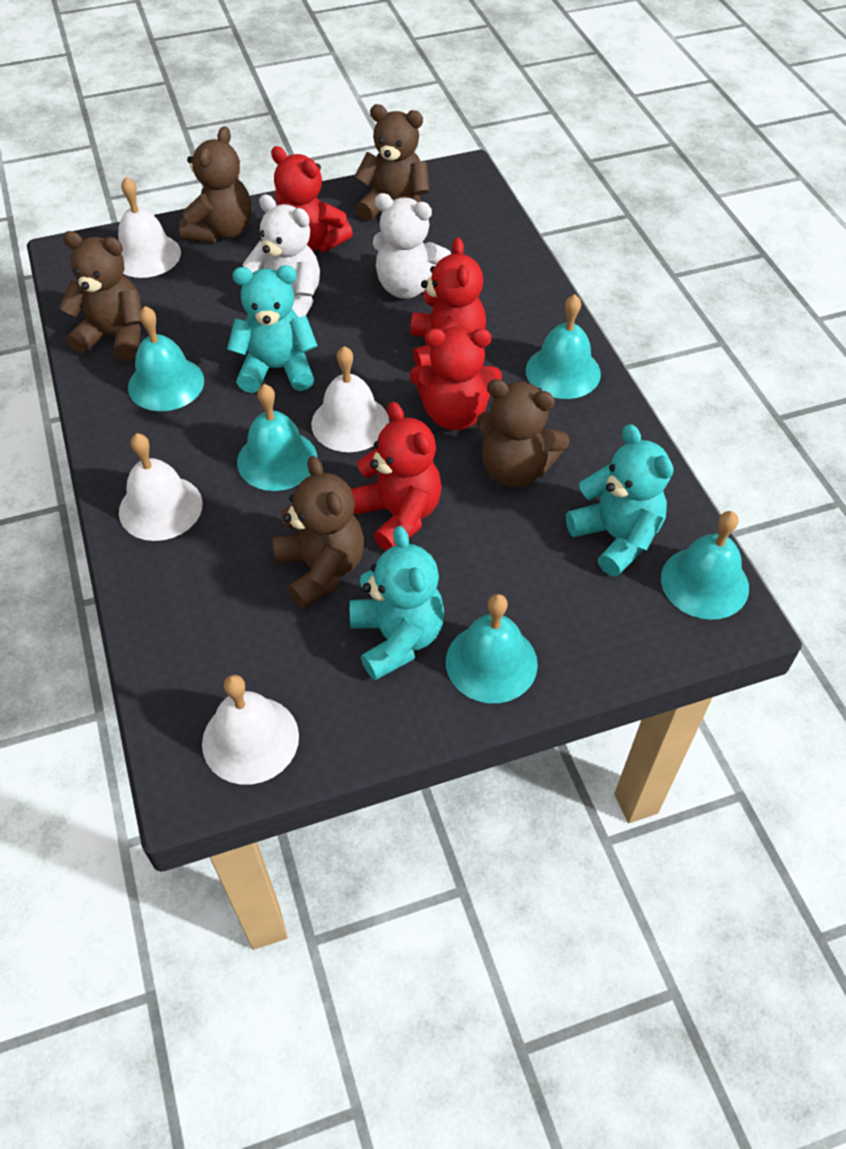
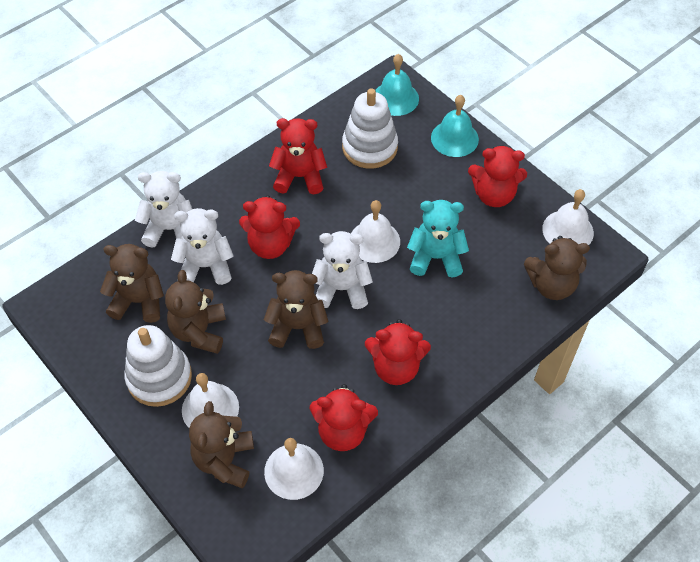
red teddy bear: [271,146,353,252] [351,402,442,551] [410,237,486,367] [410,326,502,431] = 4 -> [239,195,300,259] [269,118,327,194] [310,384,378,451] [365,319,431,385] [468,145,527,207] = 5
turquoise bell: [128,306,204,411] [237,384,317,491] [446,594,538,703] [526,294,601,399] [661,511,749,620] = 5 -> [375,54,419,116] [431,95,479,157] = 2
turquoise teddy bear: [227,265,318,393] [350,526,445,680] [566,424,674,577] = 3 -> [407,200,469,277] = 1
white stacking toy: none = 0 -> [124,325,192,407] [342,88,398,169] = 2
white teddy bear: [243,194,320,317] [373,193,451,299] = 2 -> [135,171,192,248] [171,208,234,285] [312,231,373,309] = 3

